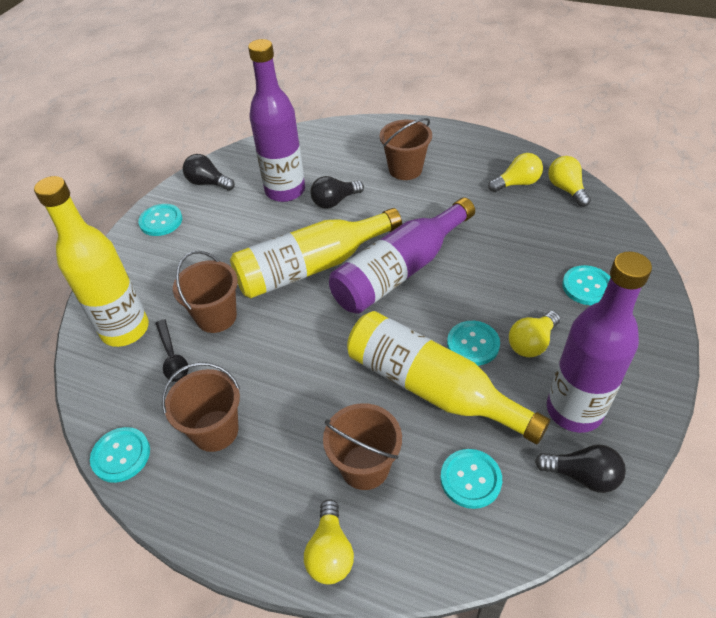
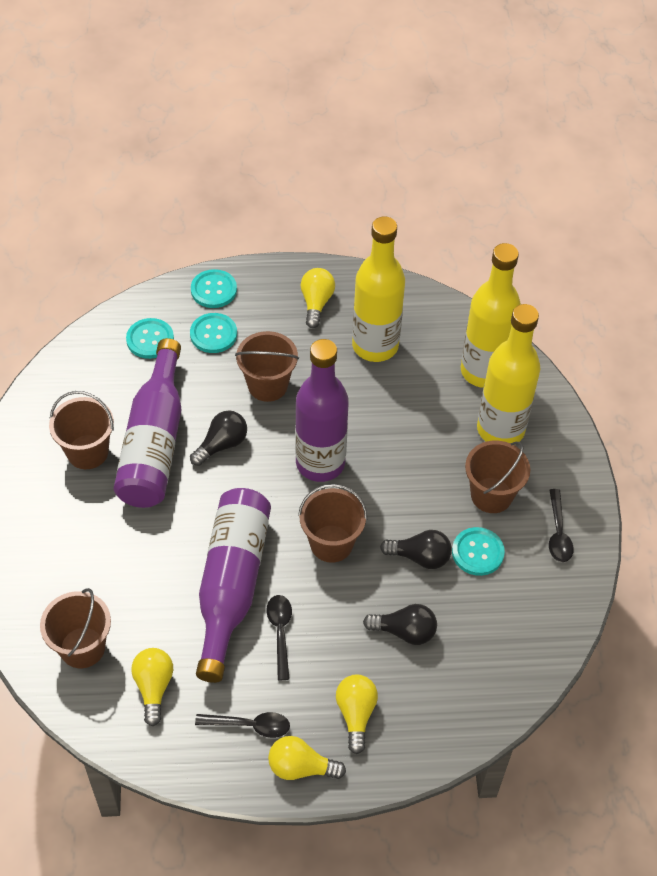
black spoon: [155,319,188,382] = 1 -> [195,712,290,738] [266,595,292,680] [549,489,574,562] = 3
brown bucket: [162,362,240,452] [173,251,238,333] [323,403,402,490] [380,118,432,180] = 4 -> [40,588,111,668] [49,391,114,469] [235,331,299,402] [298,484,367,563] [465,441,530,513] = 5
turquoise button: [90,427,150,483] [138,204,182,236] [440,449,502,509] [447,321,500,366] [562,265,610,305] = 5 -> [126,318,174,359] [190,313,237,353] [191,269,237,308] [452,527,505,576] = 4

